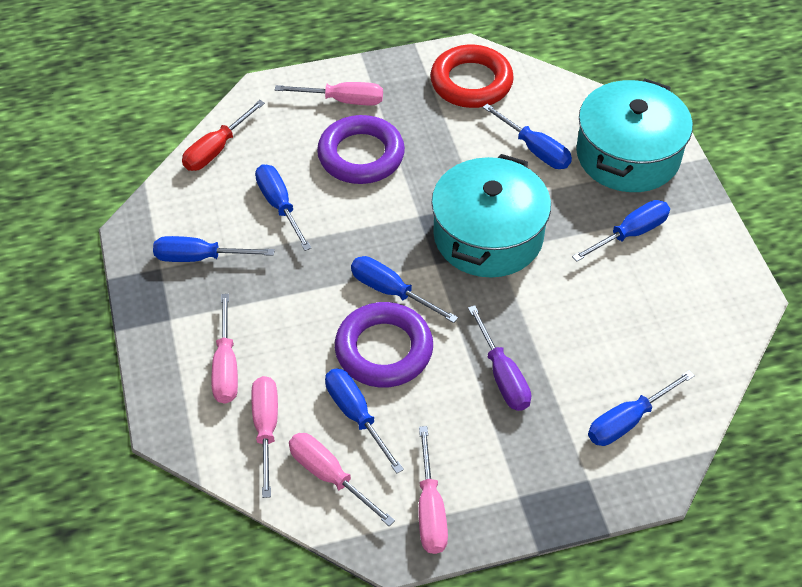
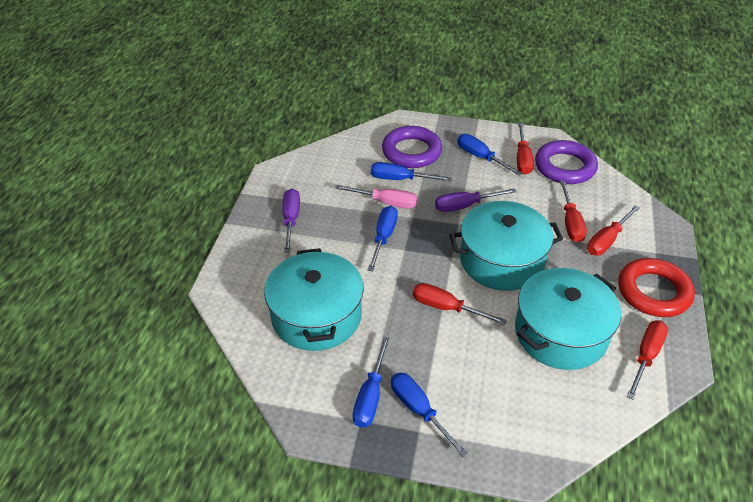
blue screwdriver: [153,236,275,262] [255,164,311,251] [325,368,404,474] [351,256,458,323] [483,104,572,169] [572,200,670,262] [588,370,695,446] = 7 -> [353,337,390,428] [368,206,398,271] [371,162,452,181] [391,373,468,457] [458,134,522,176] = 5
pink screwdriver: [211,294,238,404] [251,376,278,498] [275,82,383,105] [289,433,395,526] [419,426,448,554] = 5 -> [335,185,418,209] = 1
purple screwdriver: [468,305,531,411] = 1 -> [283,189,300,253] [435,188,517,212] = 2
red screwdriver: [182,100,265,171] = 1 -> [413,283,507,325] [517,122,534,175] [560,180,587,242] [587,205,640,255] [626,320,668,400] = 5
turquoise pot: [432,154,551,277] [576,79,693,192] = 2 -> [264,248,364,351] [449,201,563,291] [515,268,621,370] = 3

